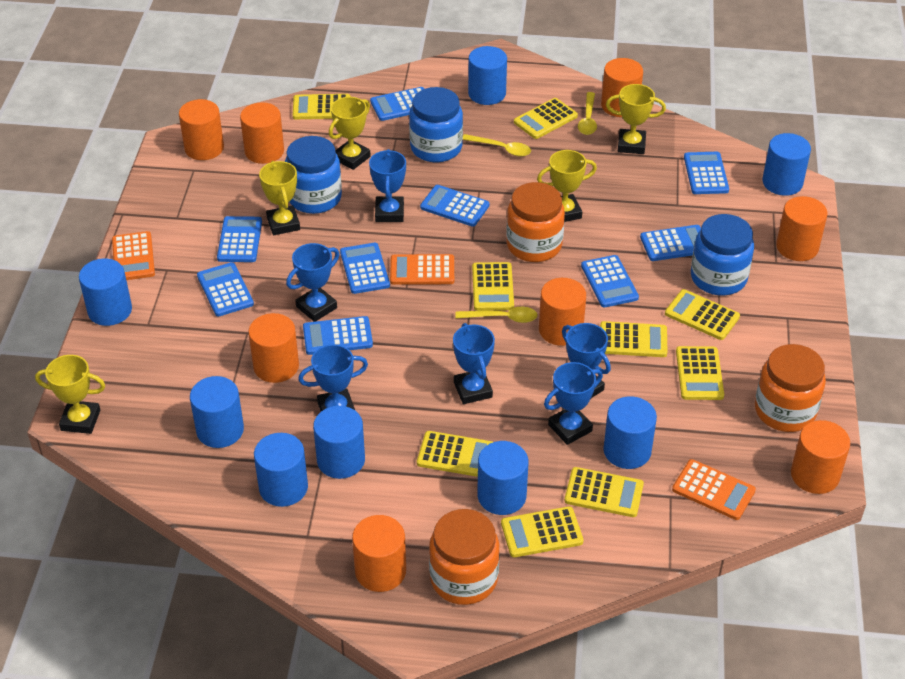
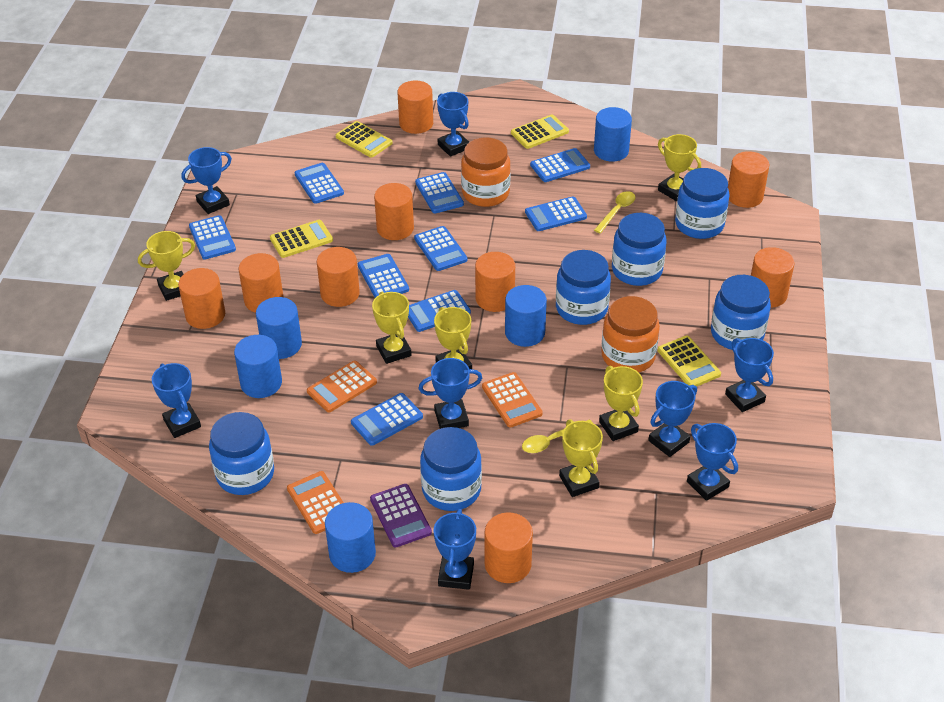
blue cylinder: [79,259,132,326] [190,376,244,448] [254,433,308,507] [313,406,365,479] [468,46,507,105] [477,441,529,515] [603,396,657,469] [762,133,811,196] = 8 -> [234,335,282,398] [256,297,302,359] [325,502,376,573] [505,285,547,347] [594,107,632,162] = 5
blue jar: [285,136,342,214] [409,87,463,162] [691,214,754,295] = 3 -> [209,412,274,495] [420,427,482,511] [556,250,611,325] [612,213,667,286] [675,168,730,239] [711,275,771,350] = 6
blue trophy: [286,243,339,322] [298,344,368,411] [369,149,406,222] [453,323,495,404] [544,362,603,445] [562,323,611,398] = 6 -> [152,363,201,438] [181,147,232,214] [419,358,482,429] [434,509,476,590] [437,92,469,157] [648,381,697,457] [687,423,738,501] [725,338,774,412] = 8
orange cylinder: [179,99,224,160] [240,102,284,164] [248,313,299,383] [352,515,406,592] [539,278,586,346] [601,58,643,117] [776,196,827,261] [791,420,850,494] = 8 -> [178,268,225,329] [239,253,283,313] [317,247,360,307] [374,183,414,240] [397,81,433,134] [475,252,515,312] [484,512,533,583] [728,151,769,208] [751,247,794,308] = 9
orange jar: [429,509,500,605] [506,182,565,262] [755,344,826,432] = 3 -> [461,137,511,207] [601,296,660,372] = 2
purple calculator: none = 0 -> [370,484,432,548] = 1
yellow calculator: [293,94,350,119] [417,431,493,477] [472,262,514,311] [501,506,583,557] [514,98,578,139] [565,467,644,517] [600,321,667,357] [665,289,740,340] [676,346,724,400] = 9 -> [270,220,333,258] [336,121,393,158] [511,115,569,149] [657,336,721,387] = 4
yellow spoon: [455,307,537,323] [463,134,531,157] [578,92,597,135] = 3 -> [522,420,593,453] [594,191,636,233] = 2
yellow trophy: [35,355,106,434] [259,161,300,235] [329,97,371,170] [537,150,597,222] [606,84,666,154] = 5 -> [138,231,195,301] [372,292,412,364] [434,307,472,369] [559,419,603,497] [599,366,643,441] [658,134,701,201] = 6

